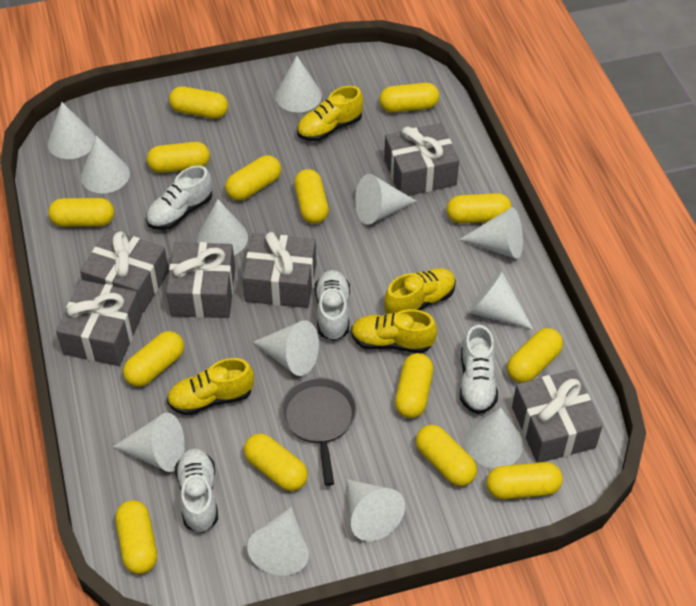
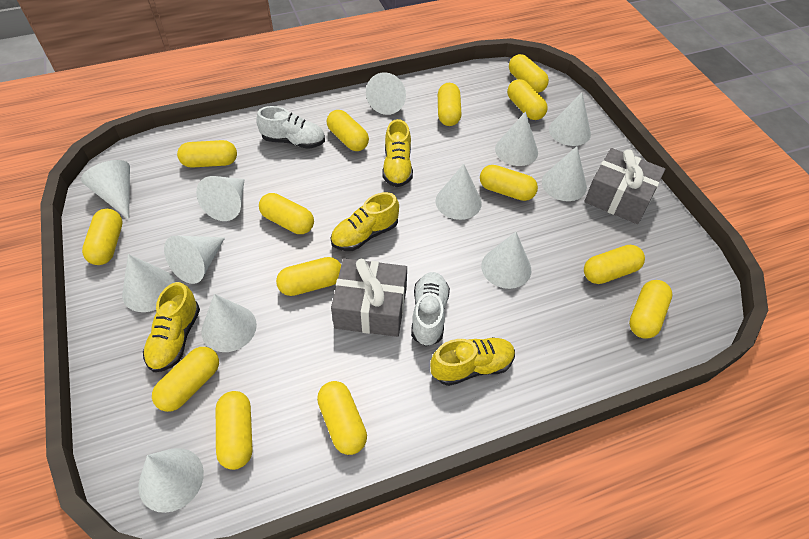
grey gift: [56,280,142,366] [80,229,169,313] [166,242,235,318] [242,232,316,308] [384,123,459,196] [512,370,603,463] = 6 -> [331,258,407,337] [584,148,665,224] = 2
grey pan: [281,377,357,486] = 1 -> none = 0
white shoe: [146,165,212,230] [175,448,218,533] [315,270,350,341] [460,325,498,414] = 4 -> [256,106,325,149] [411,272,450,346] = 2

